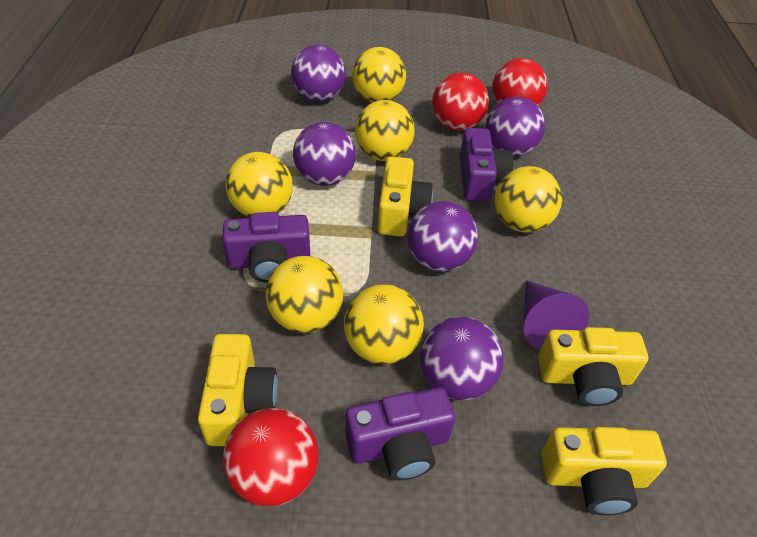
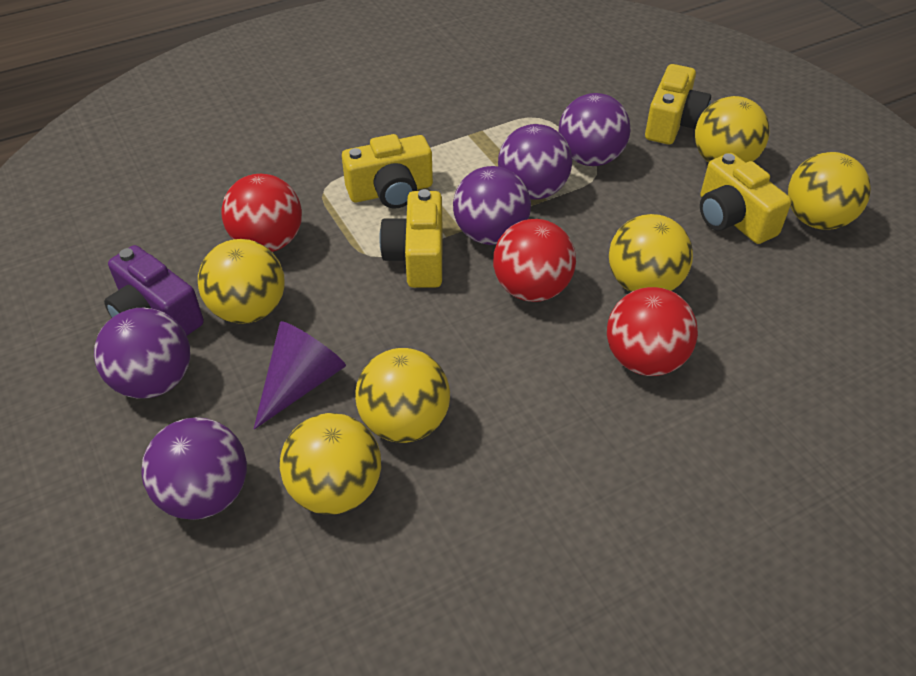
purple camera: [223,212,310,283] [345,387,455,481] [460,128,513,202] = 3 -> [104,245,204,336] = 1

